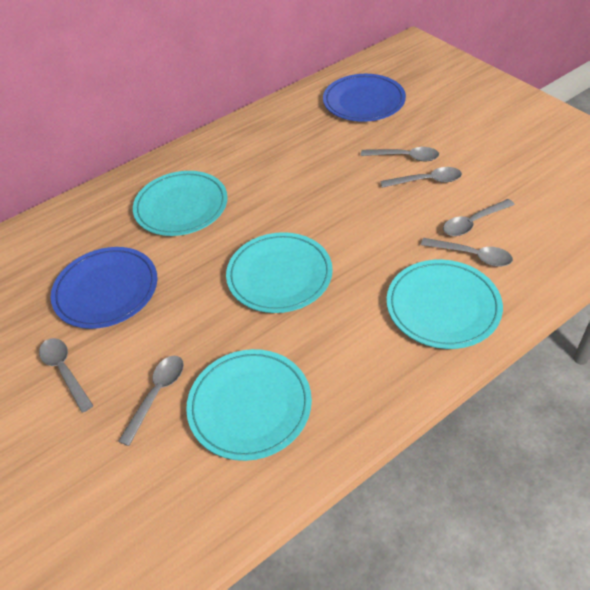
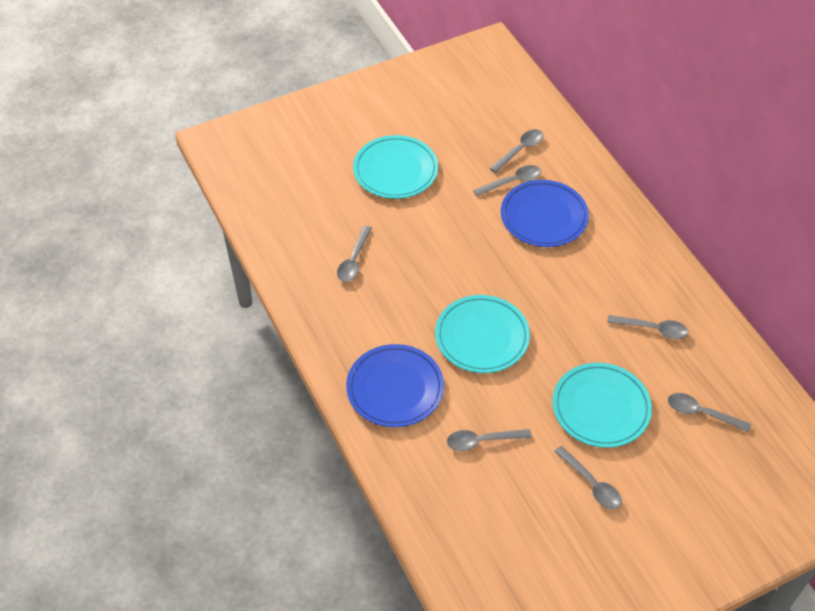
grey spoon: [39,338,94,413] [118,356,184,446] [361,147,439,161] [380,167,462,188] [421,238,513,266] [443,199,515,236] = 6 -> [337,226,372,282] [447,429,532,451] [473,165,541,196] [490,129,544,173] [554,446,622,509] [607,315,688,339] [668,393,751,432] = 7
turquoise plate: [133,171,228,236] [186,349,312,461] [226,232,333,313] [387,260,503,349] = 4 -> [353,135,438,199] [435,295,530,373] [552,363,652,448] = 3

